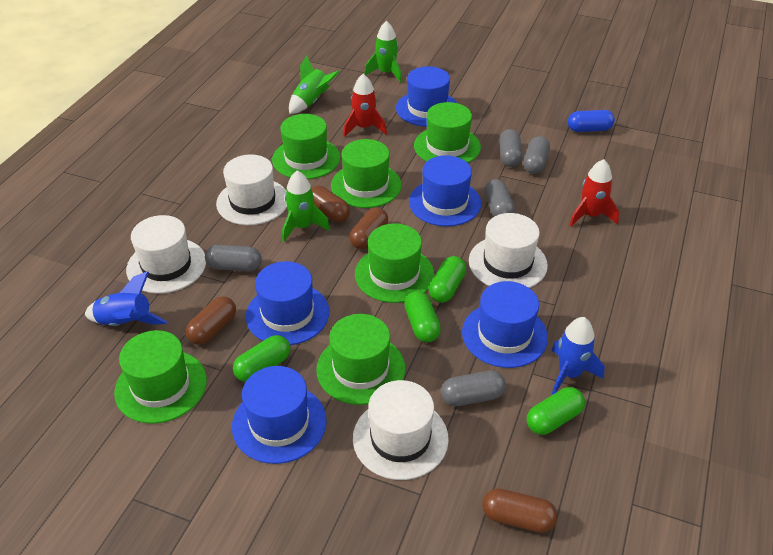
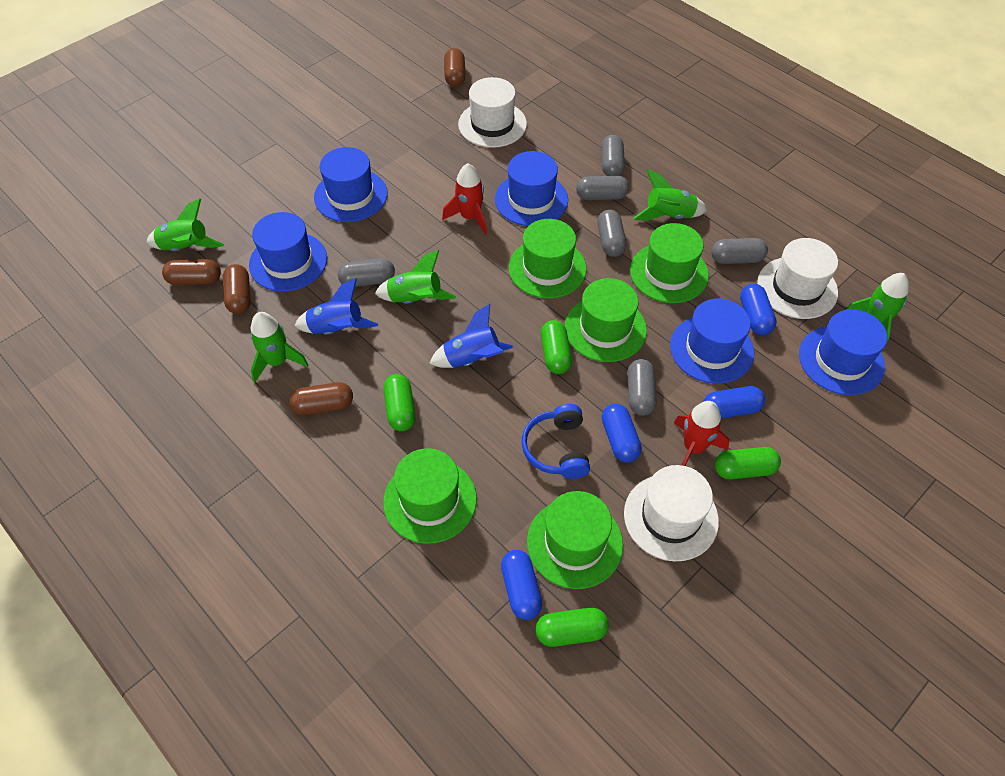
blue capsule: [568,110,615,132] = 1 -> [501,550,542,620] [602,404,642,463] [703,386,765,419] [740,284,777,335] = 4
blue headphones: none = 0 -> [522,404,590,479] = 1
green hat: [114,330,207,424] [272,114,340,179] [316,314,405,405] [331,139,402,208] [355,223,434,303] [414,102,481,163] = 6 -> [383,448,477,544] [509,219,587,298] [527,491,623,589] [565,278,647,362] [630,223,709,303] = 5
green rocket: [282,170,330,242] [289,55,339,114] [364,21,402,83] = 3 -> [147,199,224,251] [251,312,308,382] [375,250,456,304] [633,169,708,221] [846,273,909,348] = 5
grey capsule: [205,245,262,272] [441,371,506,407] [484,179,515,216] [499,129,523,167] [523,136,550,174] = 5 -> [338,258,395,287] [576,176,629,200] [597,210,627,257] [601,135,625,176] [627,359,657,416] [711,238,768,264] = 6
white hat: [126,215,206,294] [216,154,287,225] [353,380,449,480] [469,213,548,288] = 4 -> [458,77,527,148] [624,465,719,561] [757,238,838,319] = 3

